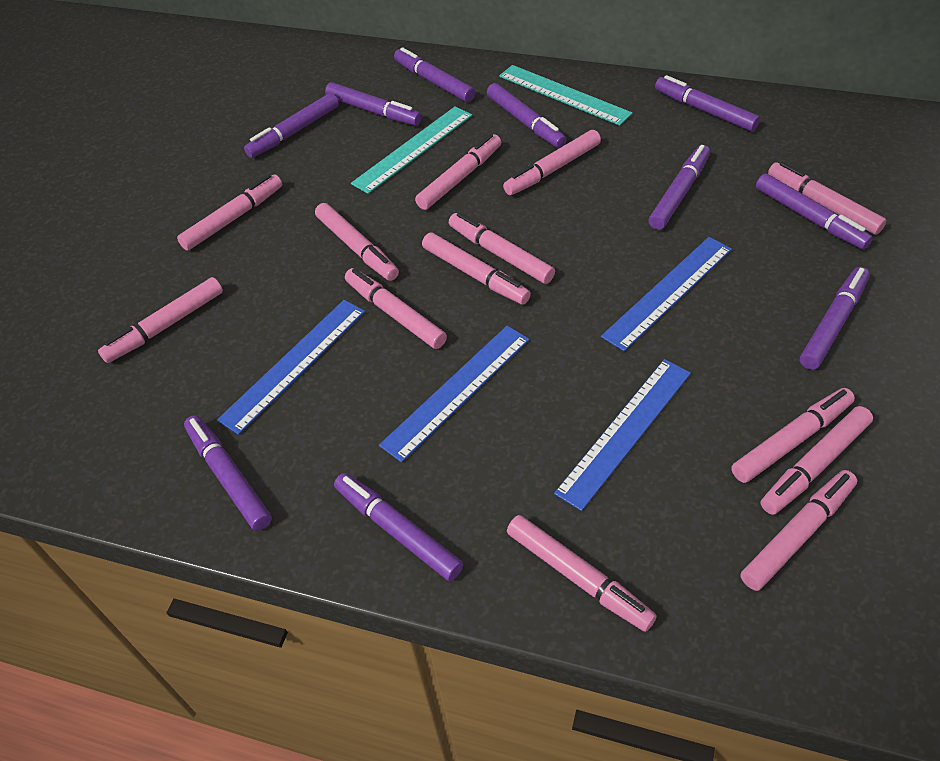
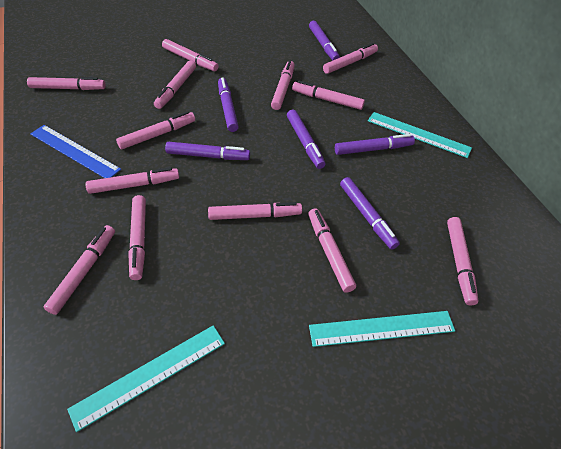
blue ruler: [217,300,365,435] [379,326,529,463] [554,359,691,511] [601,237,732,351] = 4 -> [30,125,121,178] = 1
purple marker: [184,415,272,531] [244,93,339,158] [325,82,422,126] [334,473,463,581] [394,47,475,102] [487,83,567,148] [648,145,710,230] [655,75,760,131] [756,174,873,249] [800,267,870,370] = 10 -> [165,142,250,160] [218,77,239,132] [287,109,325,169] [309,21,340,61] [335,134,415,155] [340,177,400,250] = 6
turquoise ruler: [351,106,472,194] [499,65,633,126] = 2 -> [67,325,225,432] [309,311,455,347] [368,112,472,158] = 3

